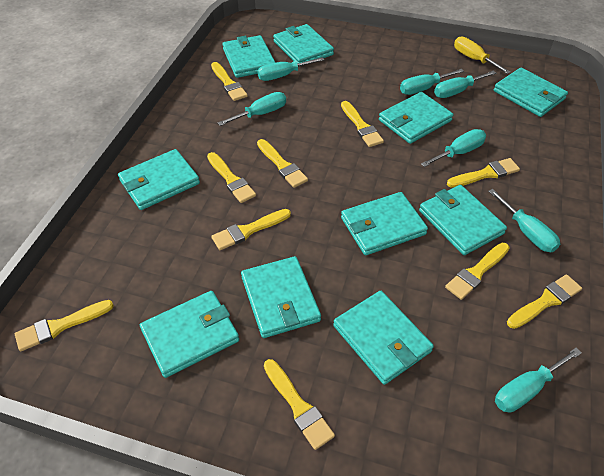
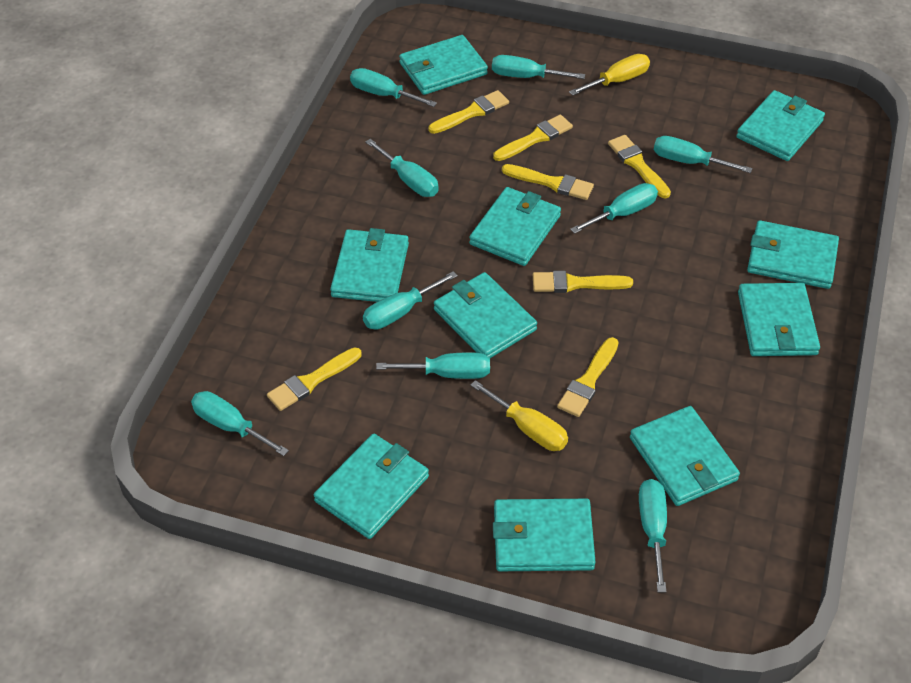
turquoise screwdriver: [218,92,286,126] [257,57,325,81] [400,69,464,95] [421,129,486,167] [434,71,496,98] [488,189,560,252] [495,348,582,413] = 7 -> [191,391,289,456] [350,68,437,107] [363,271,458,330] [365,139,439,197] [376,352,490,379] [492,55,585,79] [570,183,658,234] [639,479,667,592] [654,136,753,173] = 9
yellow brush: [15,300,114,351] [207,152,256,203] [211,62,248,101] [211,209,291,250] [257,139,308,188] [264,359,335,450] [341,101,384,147] [445,243,510,300] [447,158,520,188] [507,274,582,329] = 10 -> [267,347,362,411] [428,90,509,134] [493,115,573,161] [502,164,594,200] [533,271,633,293] [557,337,619,417] [608,135,671,198] = 7
yellow screwdriver: [454,36,511,74] = 1 -> [471,380,568,451] [569,54,650,96] = 2

